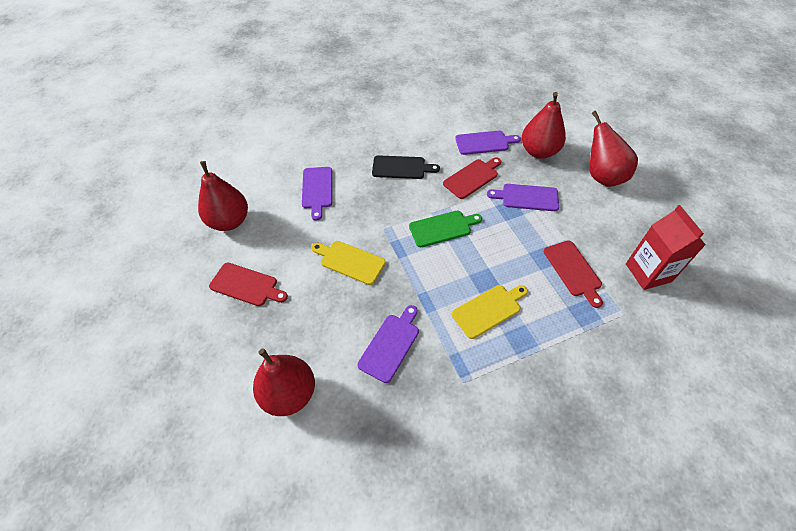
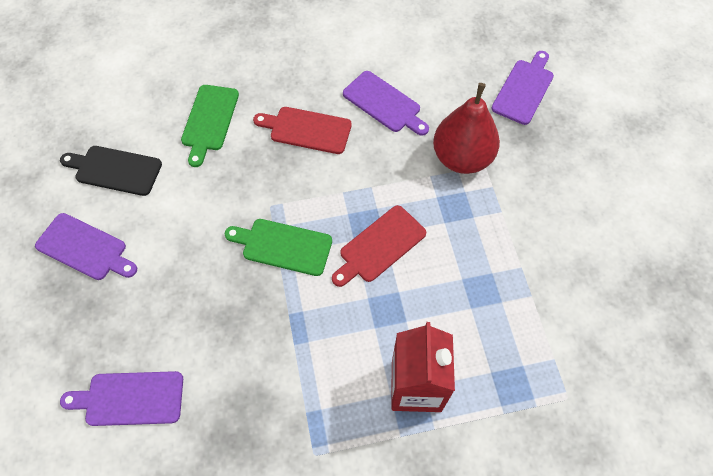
green cutting board: [409,211,482,247] = 1 -> [181,85,239,167] [225,219,332,276] = 2
red cutting board: [209,263,288,306] [443,157,501,199] [544,240,603,308] = 3 -> [253,107,352,154] [332,205,426,287] = 2
red pear: [198,161,248,231] [253,348,315,416] [522,92,566,159] [589,111,638,187] = 4 -> [433,83,500,174] = 1
yellow cutting board: [311,241,386,285] [452,285,528,339] = 2 -> none = 0

